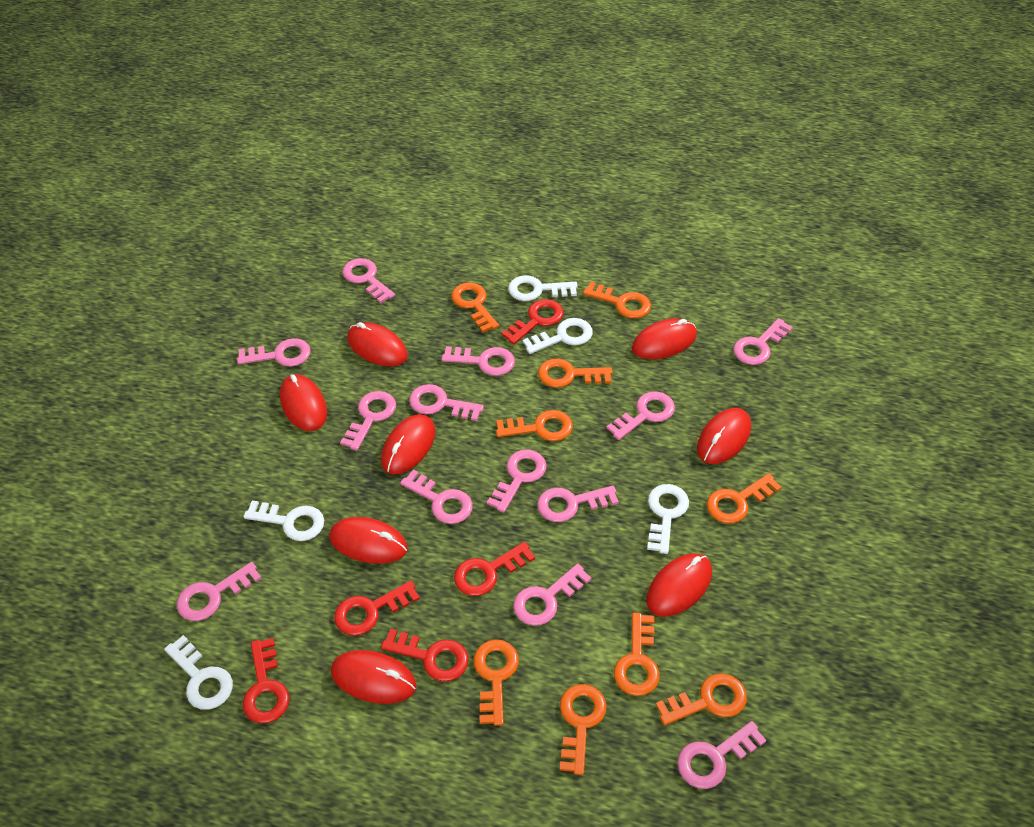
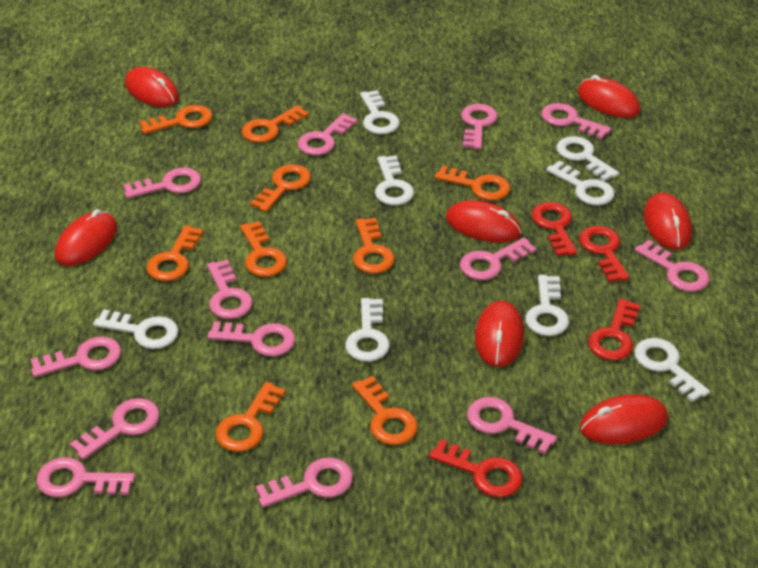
red key: [243,638,290,724] [334,581,420,636] [381,629,469,682] [454,542,535,596] [502,299,564,344] = 5 -> [429,439,523,497] [532,202,577,256] [579,226,630,282] [588,299,640,361] = 4
red mouse: [280,374,327,431] [329,517,408,564] [331,650,416,704] [347,322,408,366] [381,414,435,475] [632,318,697,359] [646,553,712,617] [697,408,751,464] = 8 -> [55,209,117,266] [125,67,179,107] [446,200,521,243] [475,301,524,367] [578,75,640,118] [580,394,668,444] [644,193,692,250] = 7
white key: [164,635,233,710] [243,500,324,541] [508,275,578,301] [523,318,593,354] [647,484,689,554] = 5 -> [93,309,179,349] [345,298,390,362] [360,90,400,134] [375,155,414,205] [525,275,569,336] [546,160,615,205] [556,136,619,182] [634,338,710,402] = 8

